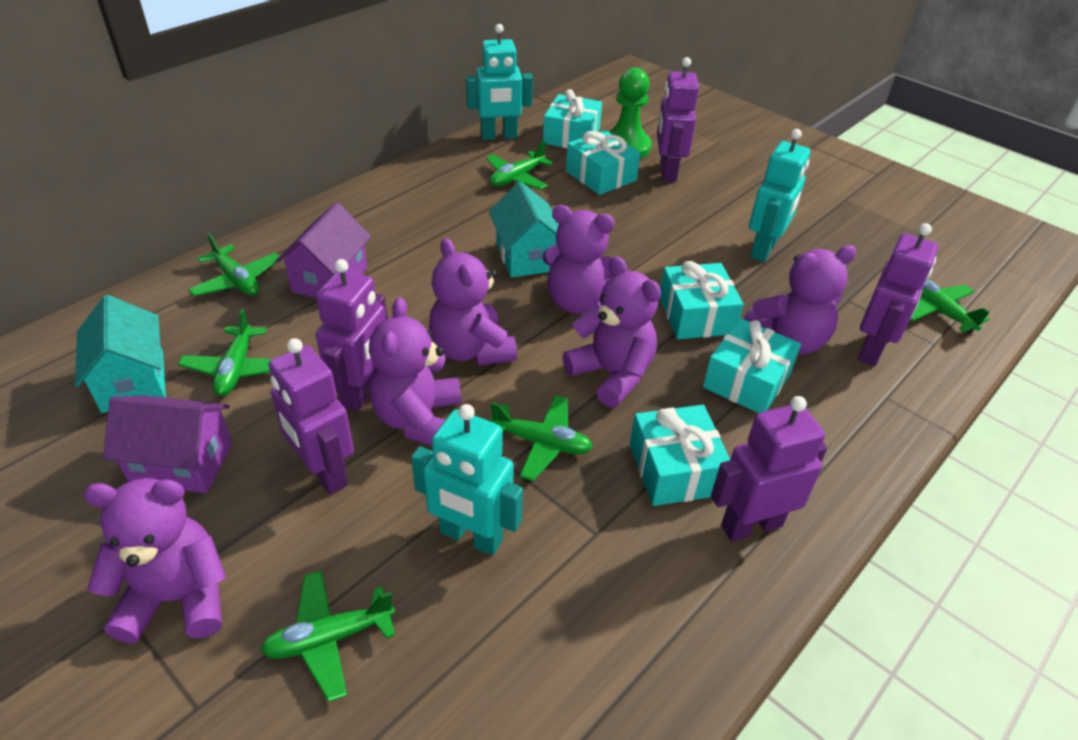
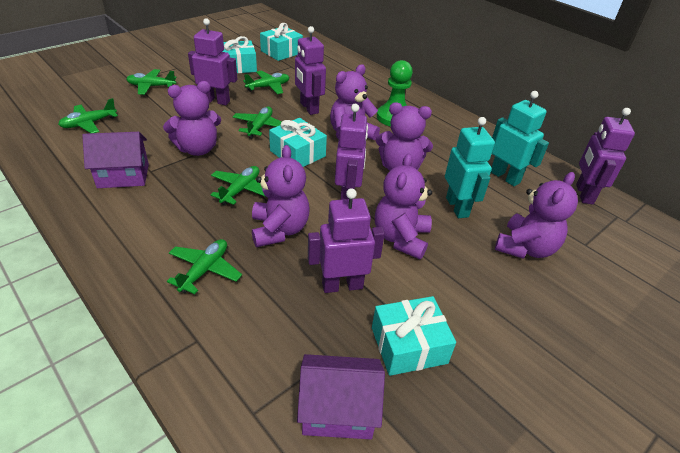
turquoise gift: [543,89,602,148] [566,130,640,195] [630,405,730,506] [660,261,744,339] [703,318,801,413] = 5 -> [222,36,257,73] [260,23,303,61] [269,118,327,167] [372,296,456,376] = 4
turquoise house: [75,295,166,413] [489,182,559,278] = 2 -> none = 0
turquoise robot: [411,404,523,555] [466,24,533,140] [749,129,811,262] = 3 -> [445,117,495,218] [491,91,549,186] = 2

